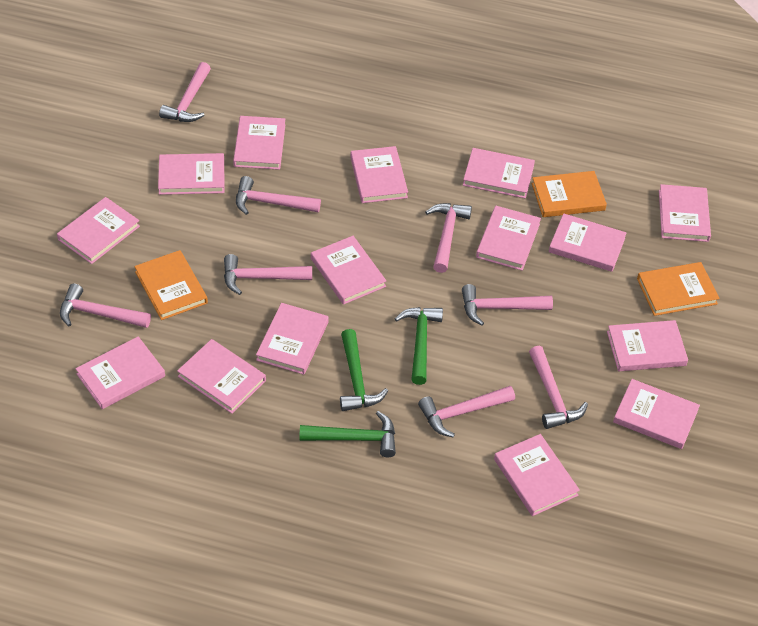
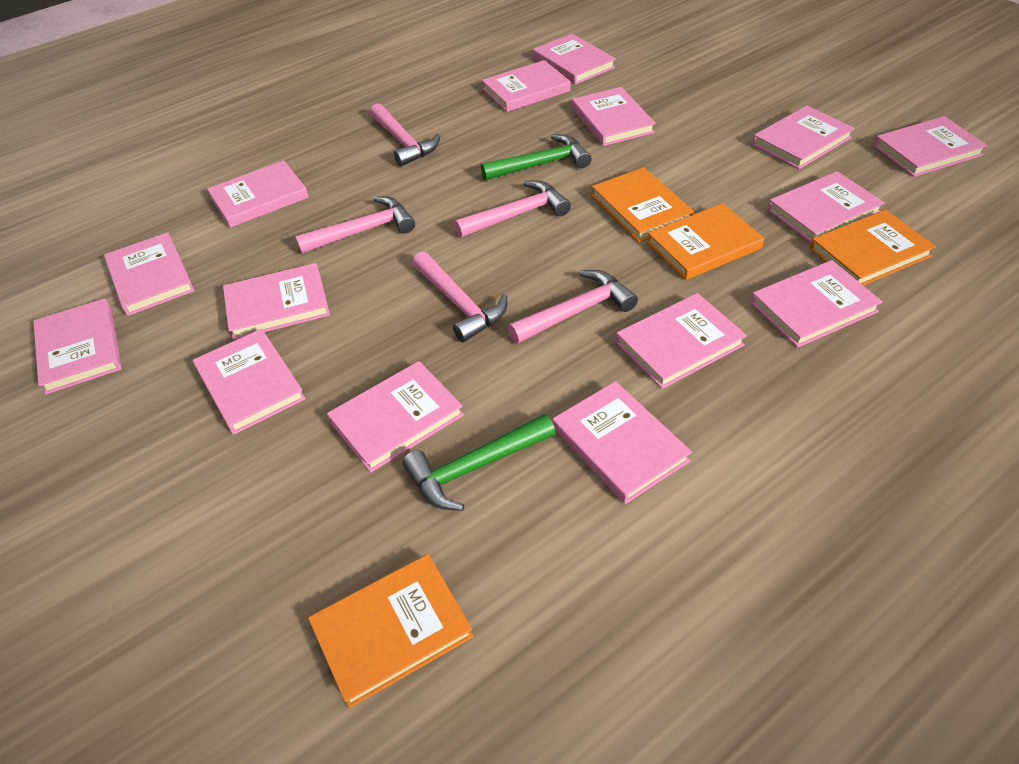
green hammer: [299,411,396,457] [340,329,388,411] [395,307,443,385] = 3 -> [403,414,556,511] [481,134,591,180] = 2
orange book: [134,250,208,320] [532,171,607,217] [637,262,719,316] = 3 -> [308,554,474,708] [591,167,694,242] [647,203,764,280] [810,210,936,285] = 4
pink hammer: [60,284,151,328] [159,62,211,122] [224,254,312,295] [236,176,321,215] [418,386,515,438] [425,203,472,273] [462,284,553,325] [529,346,588,429] = 8 -> [295,196,415,254] [370,103,440,167] [412,251,507,342] [454,180,571,238] [508,270,638,343] = 5

